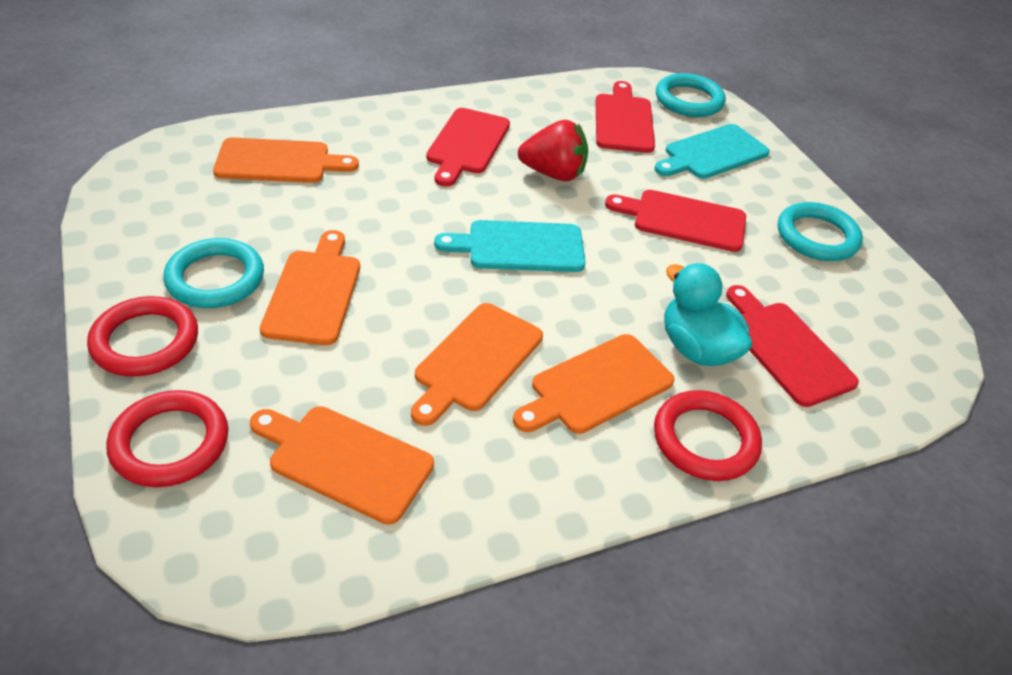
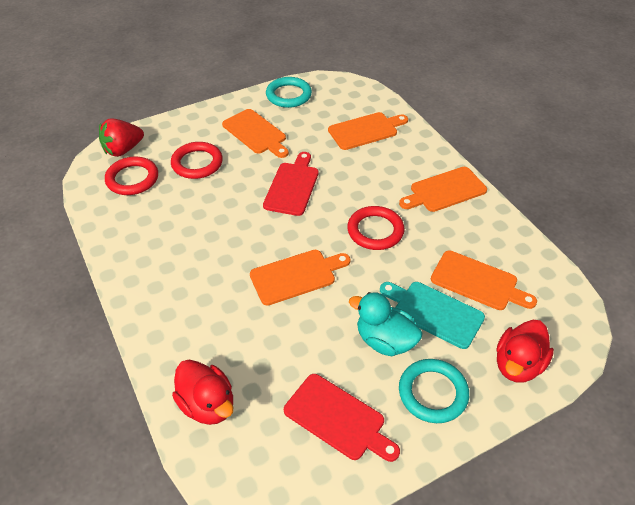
red cutting board: [426,108,510,187] [596,81,655,153] [605,190,746,252] [726,285,859,407] = 4 -> [263,152,319,216] [284,374,400,462] = 2
red duck: none = 0 -> [172,360,233,425] [497,320,554,382] = 2
turquoise cutting board: [434,220,586,272] [654,124,770,179] = 2 -> [380,282,485,349] = 1
turquoise ring: [163,238,264,308] [656,73,726,117] [778,202,863,261] = 3 -> [266,77,312,108] [399,359,469,423] = 2

